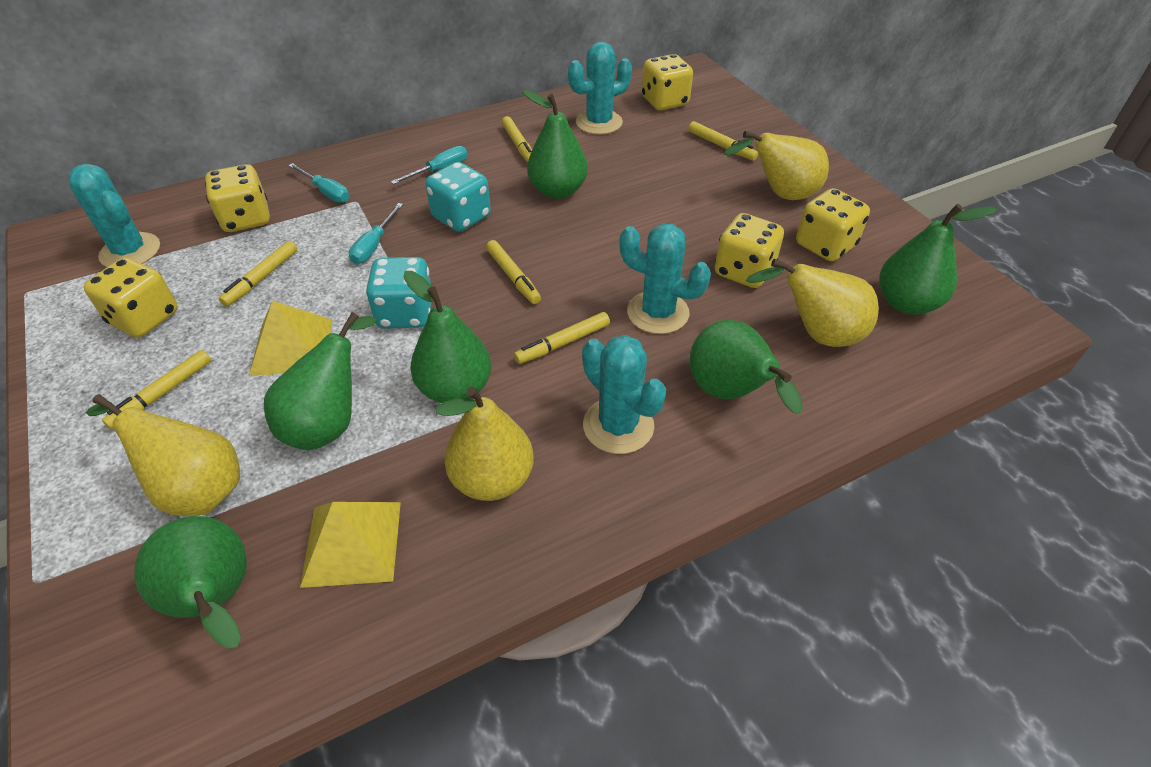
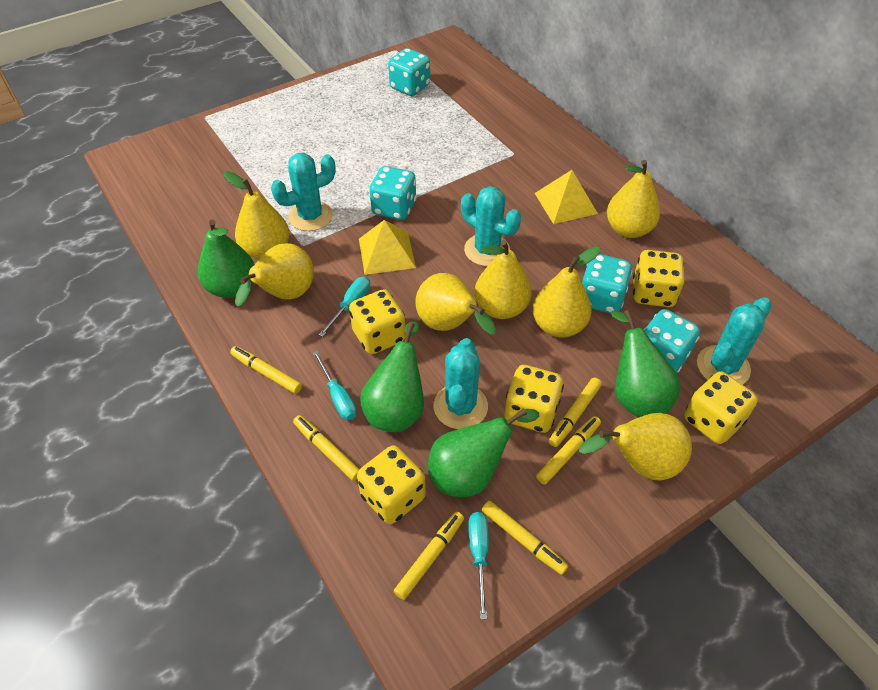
green pear: [134,516,247,648] [264,312,377,450] [403,271,491,403] [523,90,588,199] [690,320,803,414] [879,204,996,315] = 6 -> [198,220,254,298] [360,322,424,432] [428,408,539,497] [610,310,680,417] = 4
turquoise dice: [366,257,432,328] [425,162,491,232] = 2 -> [370,166,417,220] [388,48,430,96] [582,254,632,313] [643,309,700,373] = 4
yellow pear: [86,394,240,516] [436,387,534,501] [724,131,829,200] [746,259,879,347] = 4 -> [224,171,290,259] [235,243,314,307] [415,273,496,334] [474,240,532,319] [533,246,600,337] [579,413,692,480] [607,160,660,238] = 7

